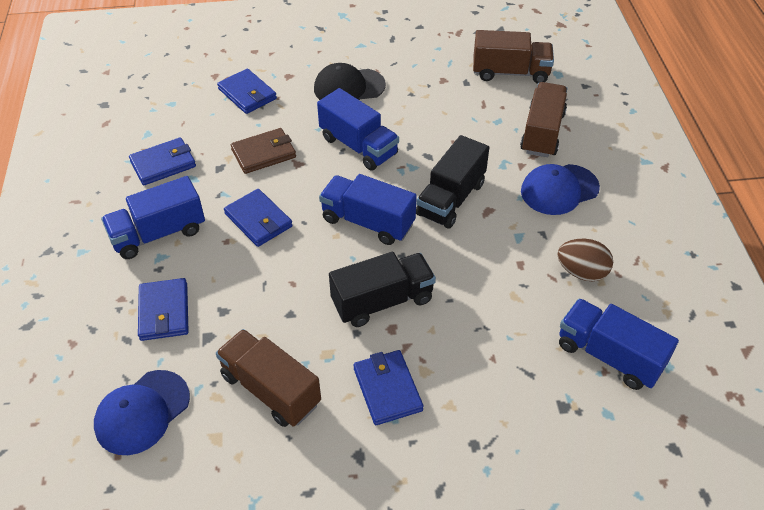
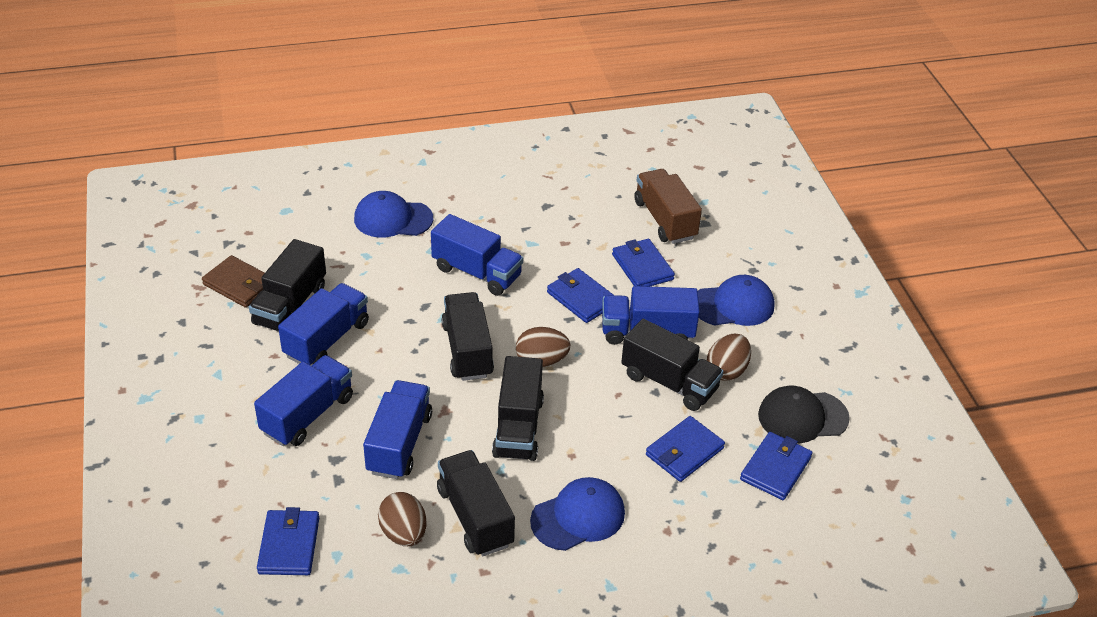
black truck: [329,252,436,327] [416,135,489,229] = 2 -> [249,239,326,332] [437,450,515,556] [441,292,494,381] [492,356,544,461] [621,319,724,411] = 5
blue cap: [94,370,190,455] [521,164,600,215] = 2 -> [354,191,433,238] [530,477,625,551] [698,275,774,326] = 3
blue truck: [101,176,205,259] [317,88,399,171] [319,174,417,245] [559,298,679,390] = 4 -> [254,355,353,446] [278,283,369,365] [363,380,432,479] [431,214,523,296] [602,286,700,345] = 5
brown egg: [557,239,613,281] = 1 -> [378,492,426,546] [516,327,571,367] [707,334,751,381] = 3
brown truck: [216,329,321,427] [473,30,554,84] [520,82,567,157] = 3 -> [634,169,702,244] = 1

